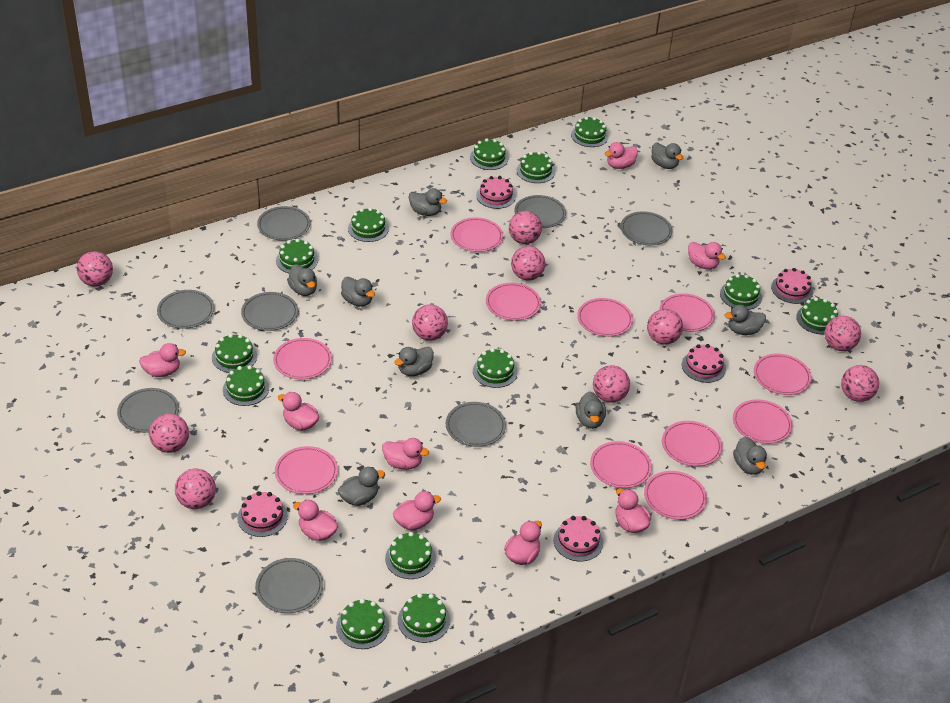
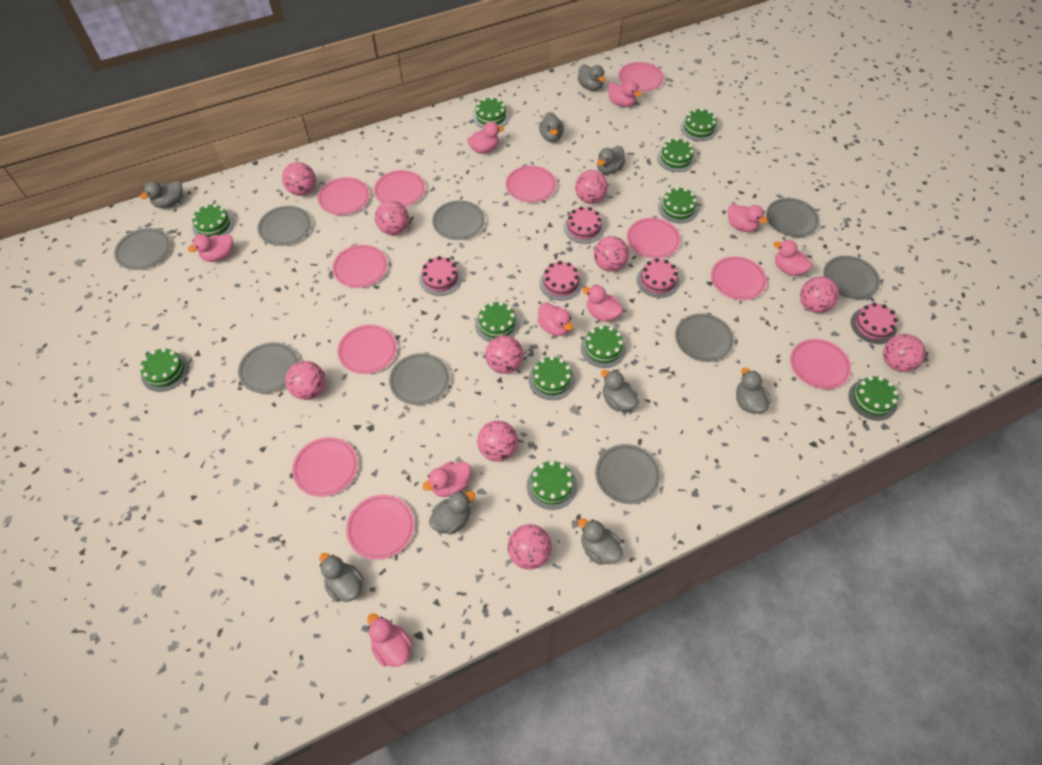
green cake: [212,334,257,373] [223,365,269,406] [276,239,318,273] [336,599,389,649] [348,208,389,242] [385,532,436,579] [398,593,450,643] [470,138,508,170] [473,348,518,388] [517,152,555,183] [571,117,608,147] [720,274,762,310] [796,297,838,334] = 13 -> [140,348,189,392] [192,204,234,237] [473,97,509,128] [475,302,519,342] [527,461,577,510] [529,356,575,400] [581,325,626,368] [657,138,696,172] [658,187,699,223] [681,108,718,141] [848,376,898,421] = 11
grey plate: [117,388,179,433] [157,290,214,329] [241,292,298,331] [255,558,323,613] [257,206,311,241] [446,402,506,447] [514,195,566,228] [620,211,673,245] = 8 -> [114,228,171,270] [238,342,299,393] [258,206,312,246] [389,353,450,405] [432,200,485,240] [595,444,661,504] [675,313,734,362] [766,198,820,237] [823,256,880,299] = 9

